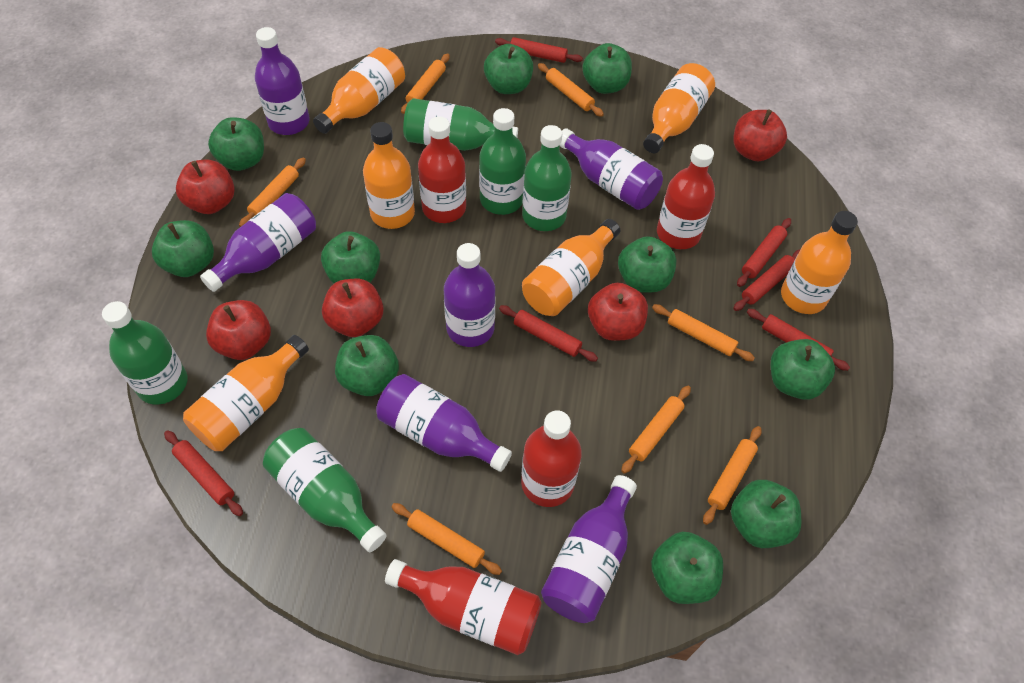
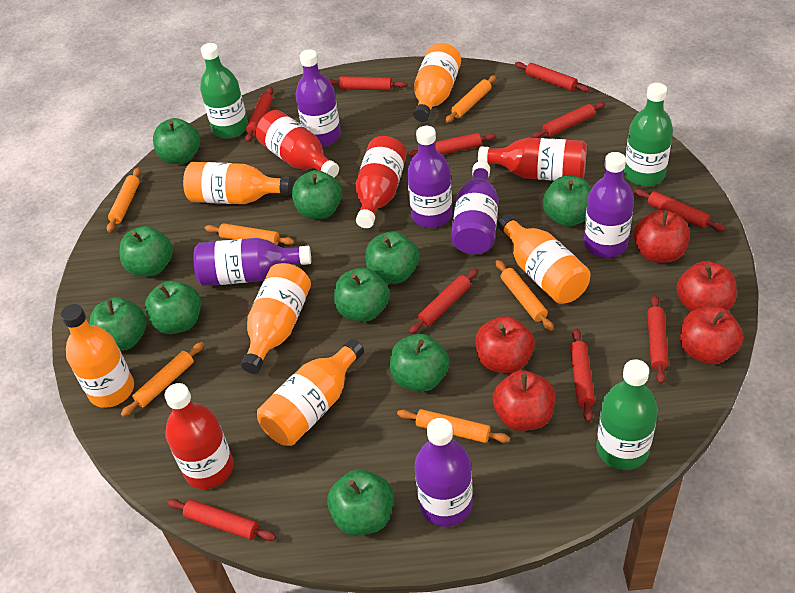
green bottle: [102,301,187,405] [263,428,387,553] [403,98,518,151] [479,108,526,215] [522,125,572,231] = 5 -> [200,43,248,139] [596,360,658,470] [624,83,673,186] = 3
orange rolling pin: [239,157,306,227] [391,503,502,575] [401,54,450,114] [538,63,604,117] [621,386,691,474] [652,304,755,361] [703,426,762,525] = 7 -> [107,168,141,233] [121,342,204,417] [205,223,294,245] [397,409,510,443] [445,75,496,123] [496,260,554,331] = 6
red rolling pin: [164,430,243,516] [495,37,583,63] [499,305,598,362] [733,250,800,311] [737,218,791,287] [747,309,850,371] = 6 -> [167,499,276,541] [245,87,273,142] [328,76,407,90] [409,133,496,157] [409,268,479,334] [515,62,589,92] [532,102,605,138] [570,328,595,422] [634,189,725,231] [647,295,669,384] = 10

